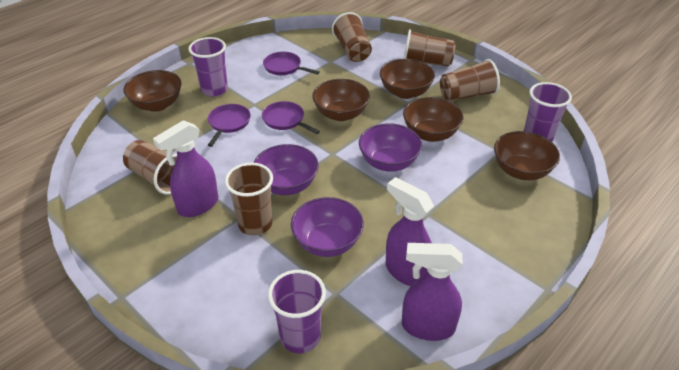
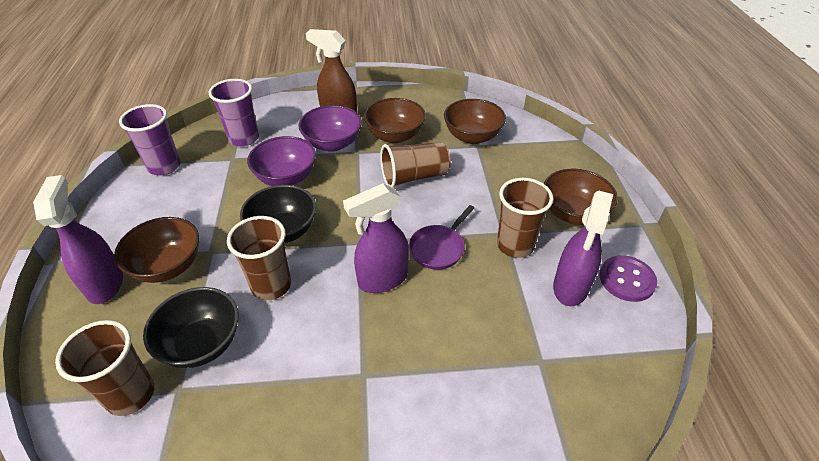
black bowl: none = 0 -> [143,287,239,368] [240,185,316,243] = 2
brown bowl: [123,70,181,112] [313,79,370,121] [380,59,435,99] [403,97,463,142] [494,131,560,180] = 5 -> [114,217,199,283] [364,98,426,143] [444,99,506,144] [544,169,618,225] = 4
brown cup: [123,140,177,195] [225,163,273,236] [332,12,372,62] [403,29,456,67] [440,59,500,101] = 5 -> [55,320,155,416] [227,216,291,300] [380,142,451,188] [497,178,553,258] = 4
brown spray bottle: none = 0 -> [306,29,357,112] = 1
purple bowl: [253,144,319,195] [291,197,364,257] [359,123,422,172] = 3 -> [247,136,316,186] [298,105,362,152] = 2
purple button: none = 0 -> [599,255,657,302] = 1
purple cup: [188,37,228,97] [268,270,326,353] [524,82,572,142] = 3 -> [119,104,180,175] [209,79,259,147] = 2
purple pan: [208,104,251,147] [262,101,320,134] [263,52,320,75] = 3 -> [409,205,474,270] = 1

